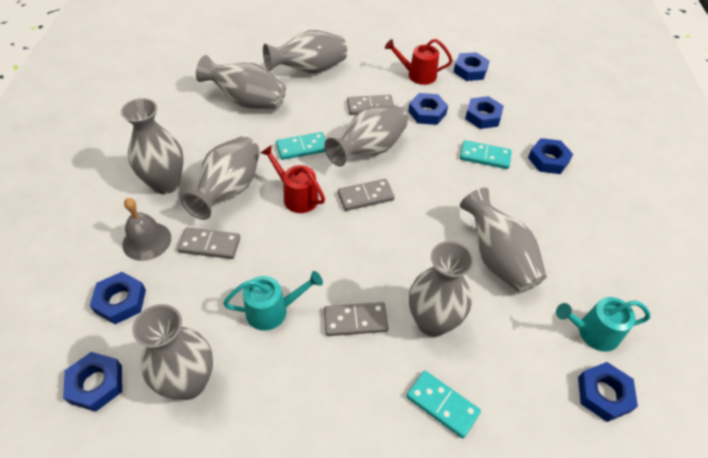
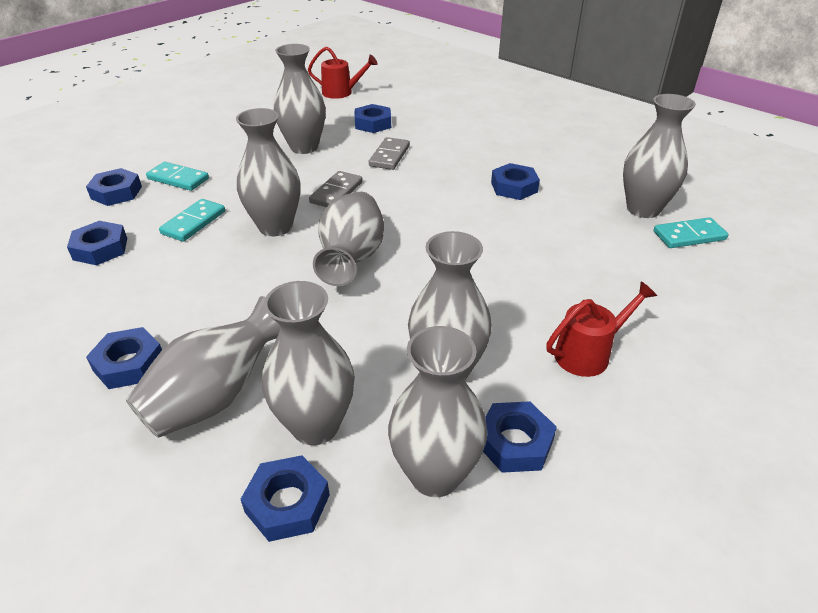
grey bell: [122,198,171,261] = 1 -> none = 0
grey domino: [177,227,240,259] [324,302,388,336] [338,179,395,211] [347,95,394,115] = 4 -> [309,171,363,207] [369,137,410,170] = 2
turquoise watering can: [223,271,323,331] [556,297,650,352] = 2 -> none = 0

